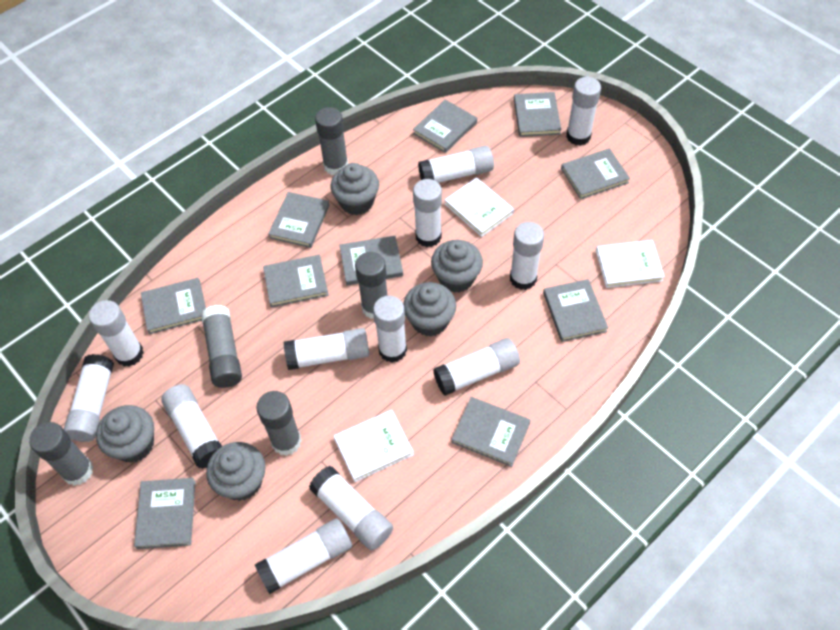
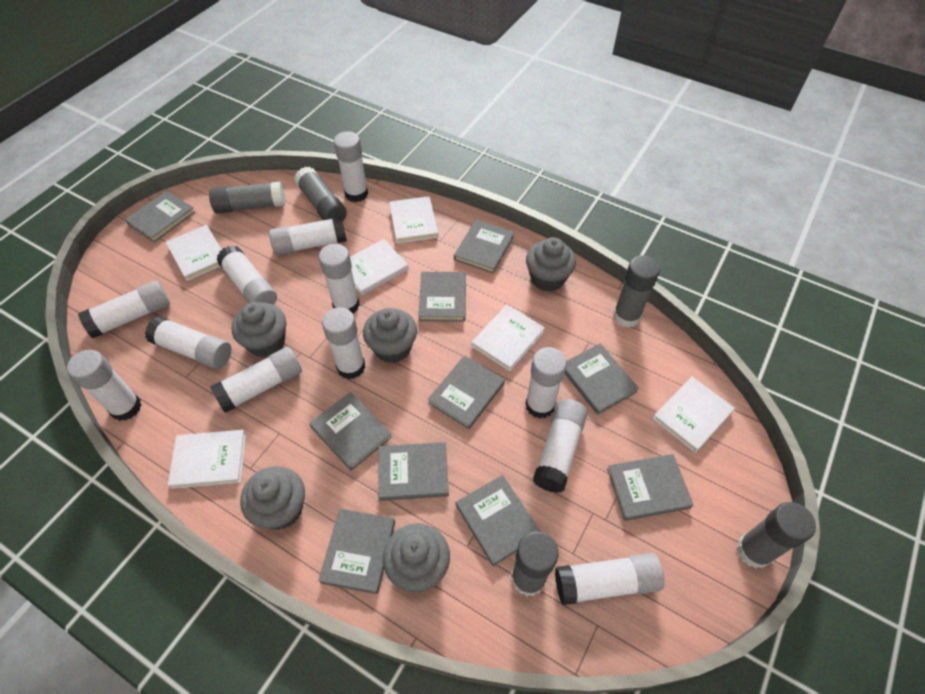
white book: [334,410,414,482] [445,177,514,237] [596,240,665,288] = 3 -> [166,225,222,281] [168,430,246,489] [350,239,408,295] [389,196,439,244] [471,305,545,371] [652,377,735,453] = 6

